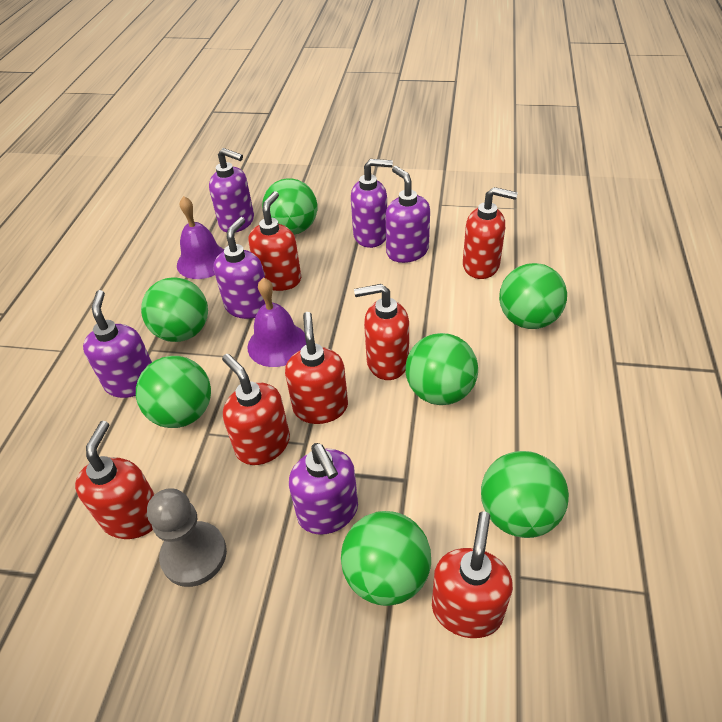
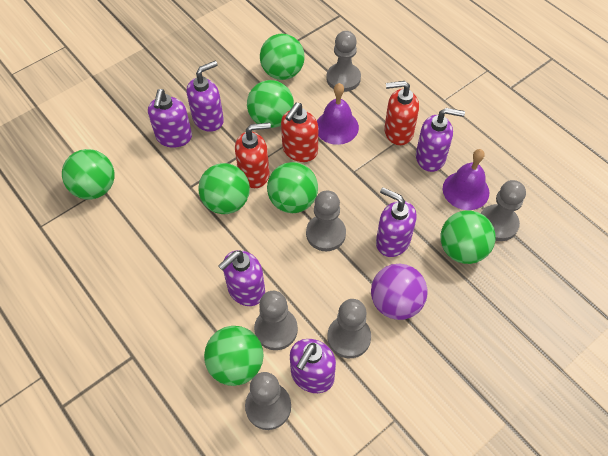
grey pawn: [147,488,227,587] = 1 -> [245,372,291,430] [254,291,298,350] [306,191,346,251] [326,31,361,92] [327,299,371,358] [481,180,526,241] = 6
purple ball: none = 0 -> [371,263,428,320] = 1
red soap dispenser: [75,421,155,539] [222,354,290,465] [249,191,301,291] [285,312,348,424] [354,284,409,380] [432,511,513,638] [463,187,518,279] = 7 -> [235,123,271,188] [281,103,318,162] [384,81,419,145] = 3

